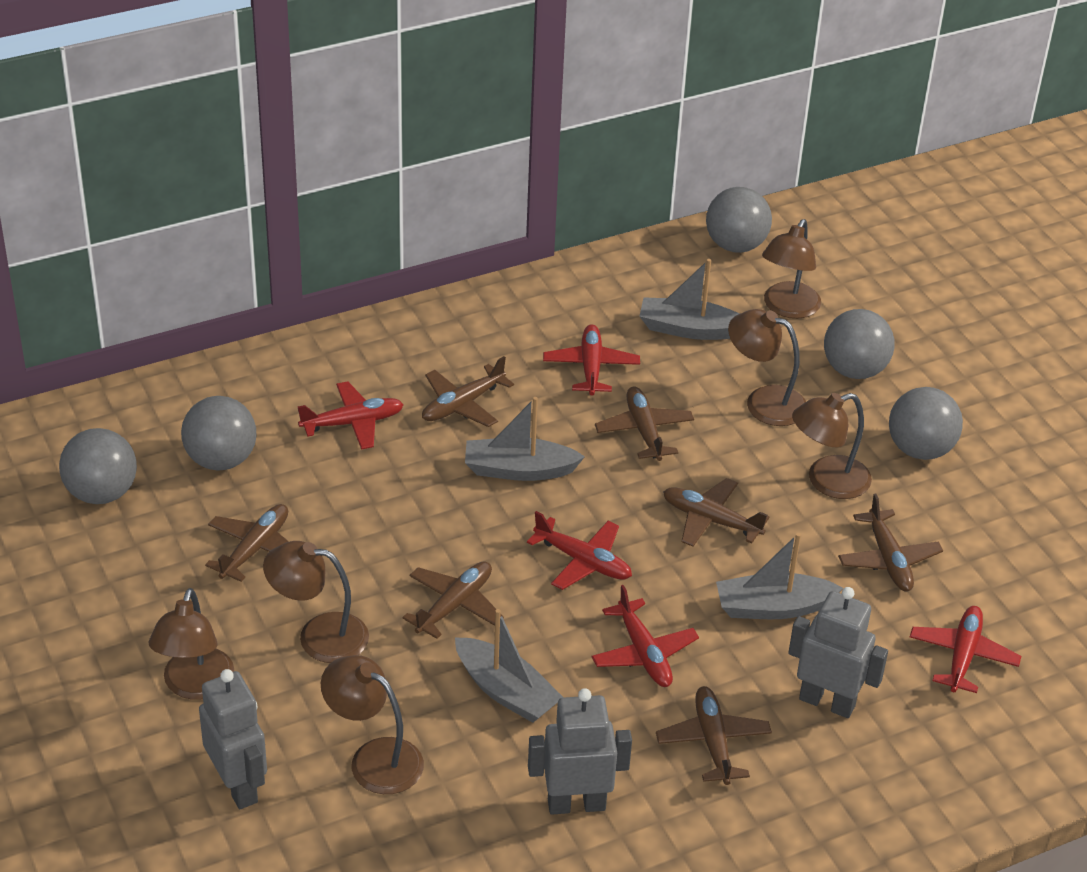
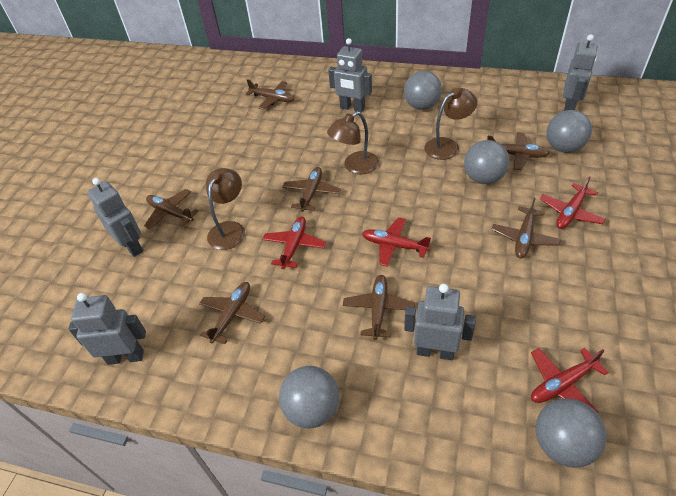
brown lamp: [149,588,234,700] [263,541,369,663] [321,655,424,794] [728,309,806,426] [762,219,821,319] [792,393,872,499] = 6 -> [206,168,245,250] [327,111,379,174] [424,88,477,160] = 3
grey boat: [455,609,564,723] [465,397,585,481] [639,259,739,340] [716,533,843,619] = 4 -> none = 0
grey robot: [199,669,267,809] [528,688,632,814] [788,587,888,718] = 3 -> [68,293,146,365] [87,178,143,257] [328,38,372,113] [404,284,476,360] [563,34,597,111] = 5
red plane: [298,382,404,450] [527,511,632,590] [543,324,640,396] [592,585,699,687] [910,606,1021,693] = 5 -> [262,216,326,269] [362,217,431,267] [531,348,609,413] [540,176,605,229] = 4

